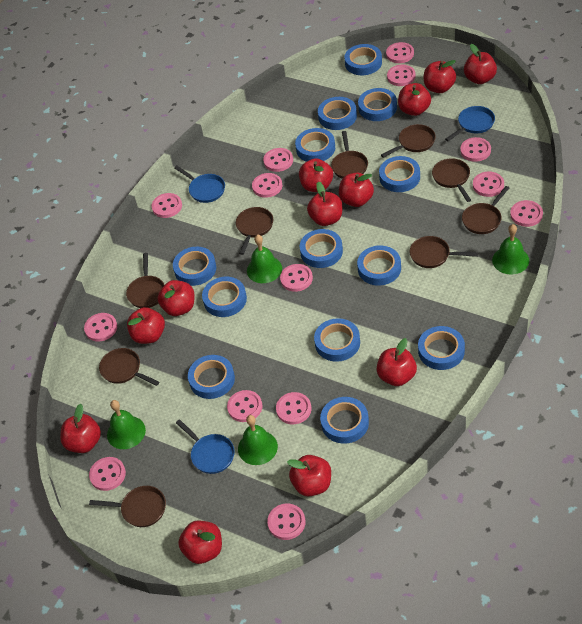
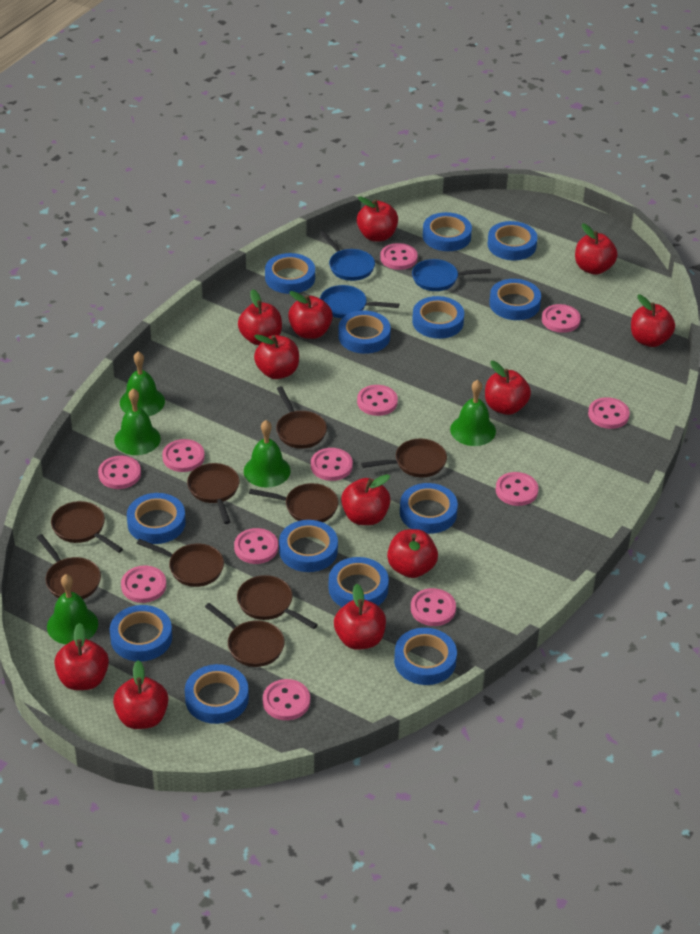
green bell: [107,400,146,449] [238,415,278,465] [247,235,282,283] [492,224,529,274] = 4 -> [47,574,98,645] [114,388,161,455] [120,351,165,416] [244,420,290,487] [450,380,496,446] = 5
pink button: [84,313,117,342] [89,457,126,491] [152,193,182,218] [227,390,262,422] [252,173,282,198] [263,148,293,172] [267,504,306,540] [276,392,311,424] [280,264,313,292] [386,42,414,63] [387,65,416,86] [460,137,491,162] [473,171,504,197] [510,200,543,227] = 14 -> [98,456,141,489] [121,566,166,603] [162,439,205,472] [234,528,278,564] [263,679,310,720] [311,448,353,481] [357,385,398,416] [380,243,418,270] [411,588,456,626] [496,472,539,506] [542,304,581,333] [588,397,630,429] = 12

